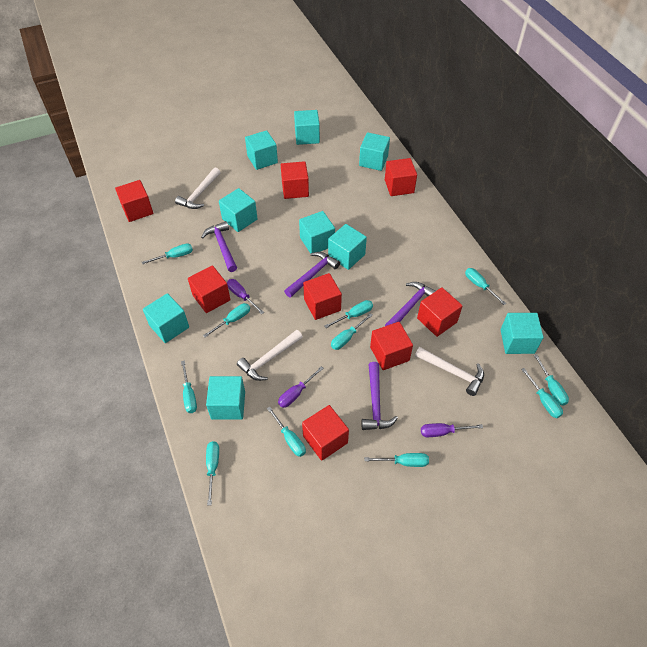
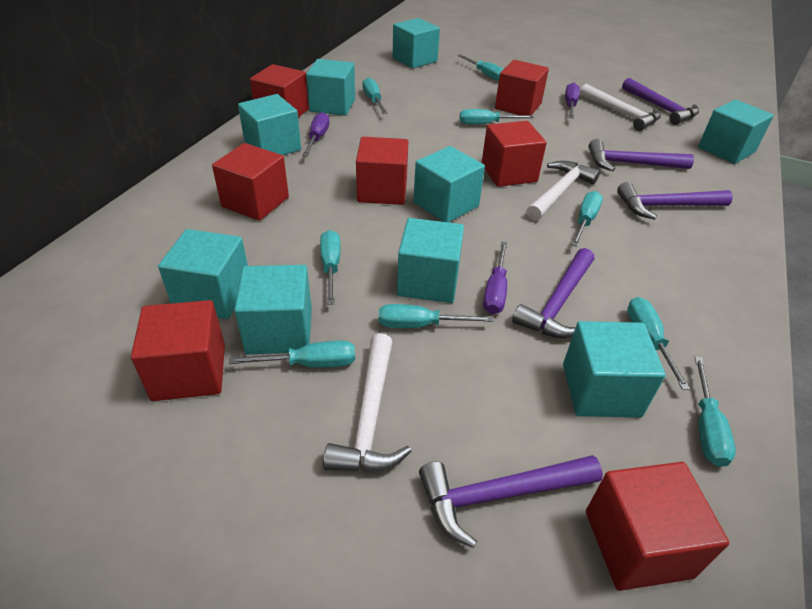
purple hammer: [201,221,237,272] [284,252,340,298] [362,362,398,430] [385,282,436,326] = 4 -> [419,455,603,548] [512,248,594,338] [588,139,694,171] [617,182,733,220] [622,78,699,125] = 5
red cube: [115,180,153,222] [188,265,231,313] [281,161,309,199] [302,405,349,461] [303,273,342,320] [370,322,413,370] [385,158,417,196] [417,287,463,337] = 8 -> [131,300,225,401] [212,143,289,221] [250,64,309,117] [356,137,408,205] [482,121,547,187] [495,60,549,115] [586,462,729,591] = 7
turquoise screwdriver: [142,243,193,264] [181,361,197,413] [203,303,250,338] [206,441,219,506] [267,407,306,457] [324,300,373,328] [331,313,373,350] [364,453,429,467] [465,268,506,305] [521,368,563,418] [534,354,569,406] = 11 -> [229,341,355,368] [320,230,340,305] [363,77,388,114] [379,304,494,328] [457,54,503,81] [459,109,534,125] [571,191,603,247] [627,297,690,390] [695,356,736,467] = 9

